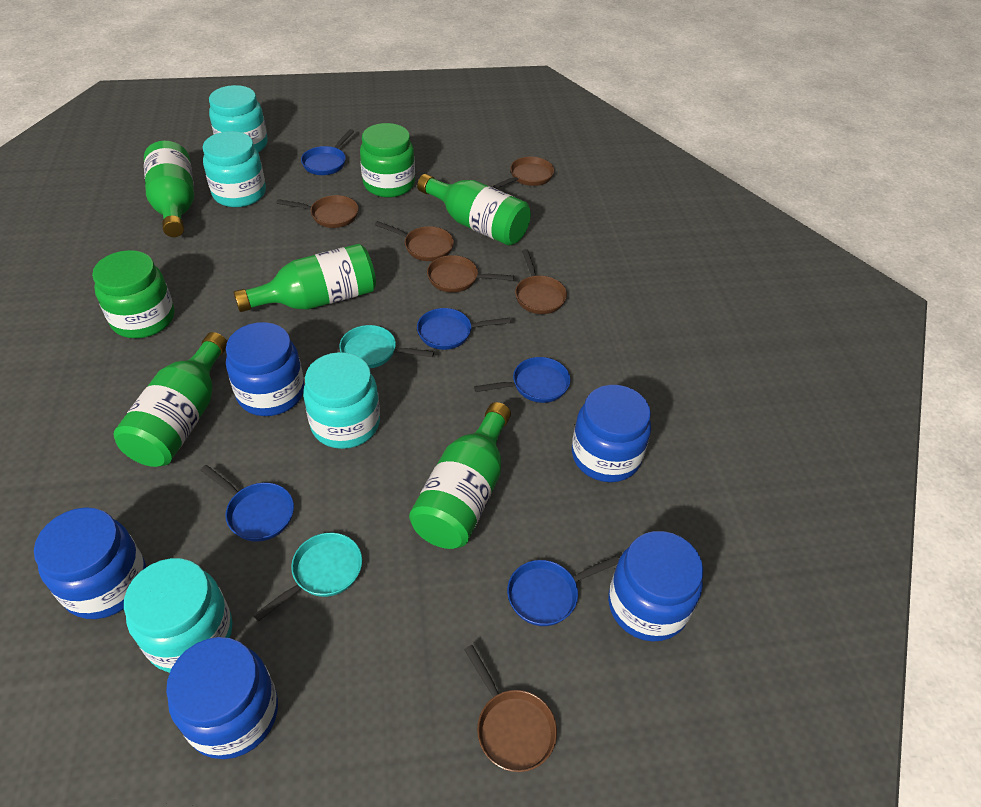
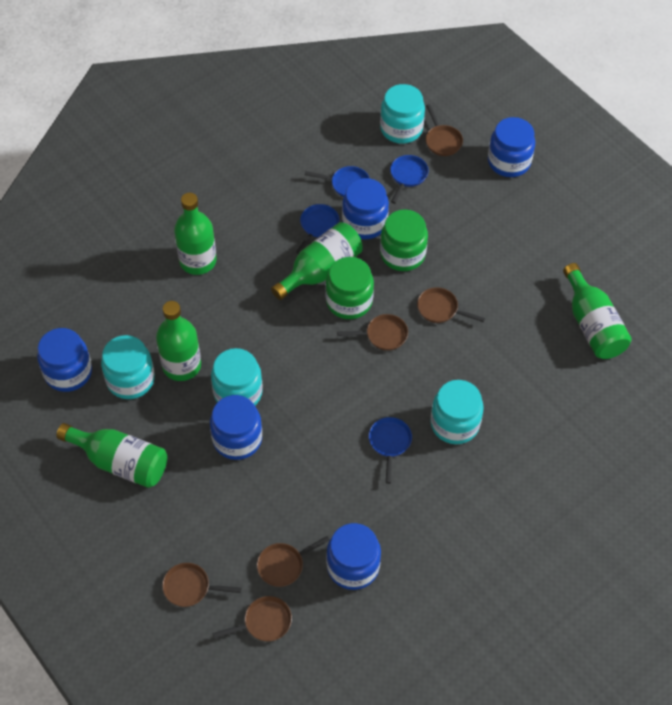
blue pan: [201,465,294,542] [301,129,354,175] [417,308,510,350] [474,357,571,403] [507,556,619,626] = 5 -> [296,204,339,254] [305,166,369,197] [369,417,412,484] [390,155,429,204] = 4
turquoise pan: [253,533,362,622] [339,325,434,368] = 2 -> none = 0

